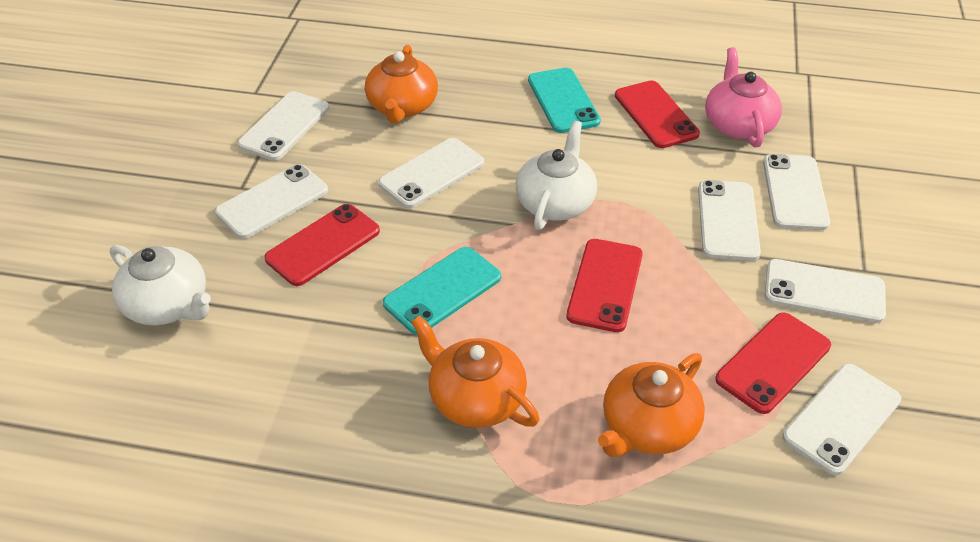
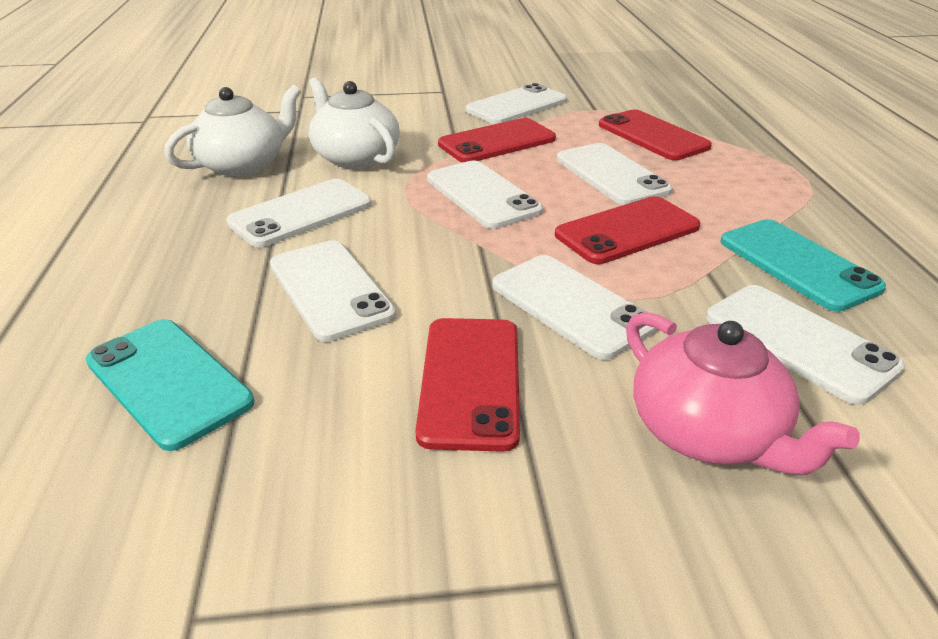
orange teapot: [365,45,438,123] [411,315,540,428] [598,353,705,457] = 3 -> none = 0

